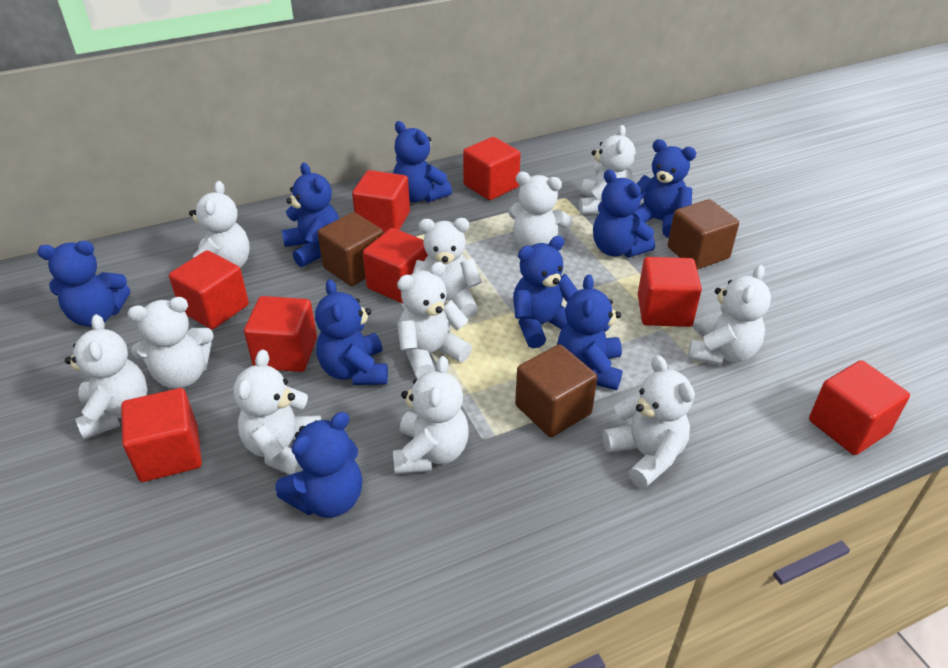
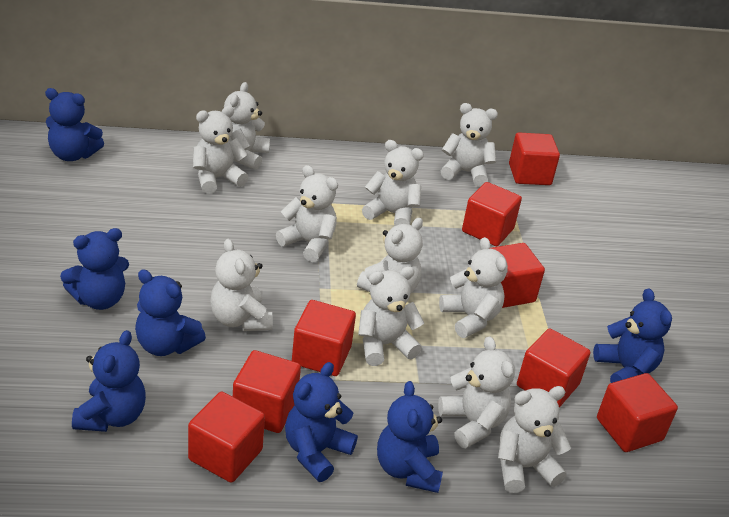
blue teddy bear: [37,241,130,327] [275,412,362,518] [282,163,339,267] [315,279,388,385] [393,121,452,203] [513,236,578,348] [557,274,623,390] [593,169,655,258] [632,139,696,238] = 9 -> [45,88,104,161] [60,228,129,310] [72,330,146,432] [135,269,206,356] [285,362,358,482] [377,381,443,493] [593,288,672,383] = 7
brown cube: [318,212,383,286] [515,344,597,437] [668,199,739,270] = 3 -> none = 0

